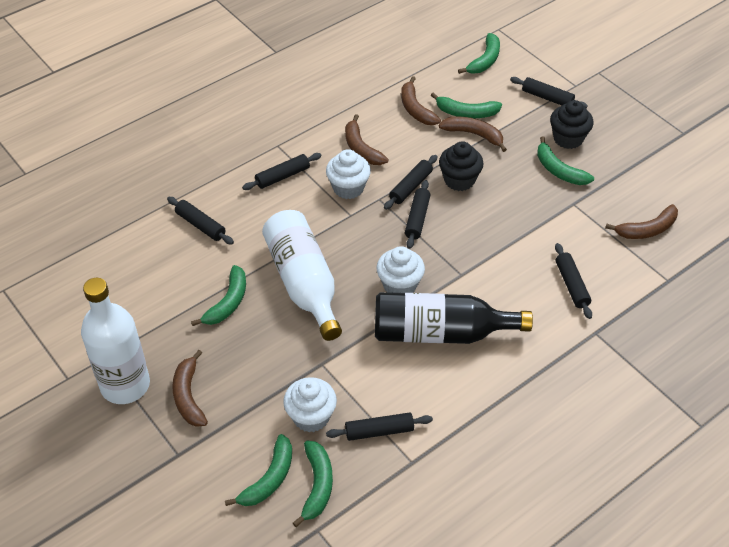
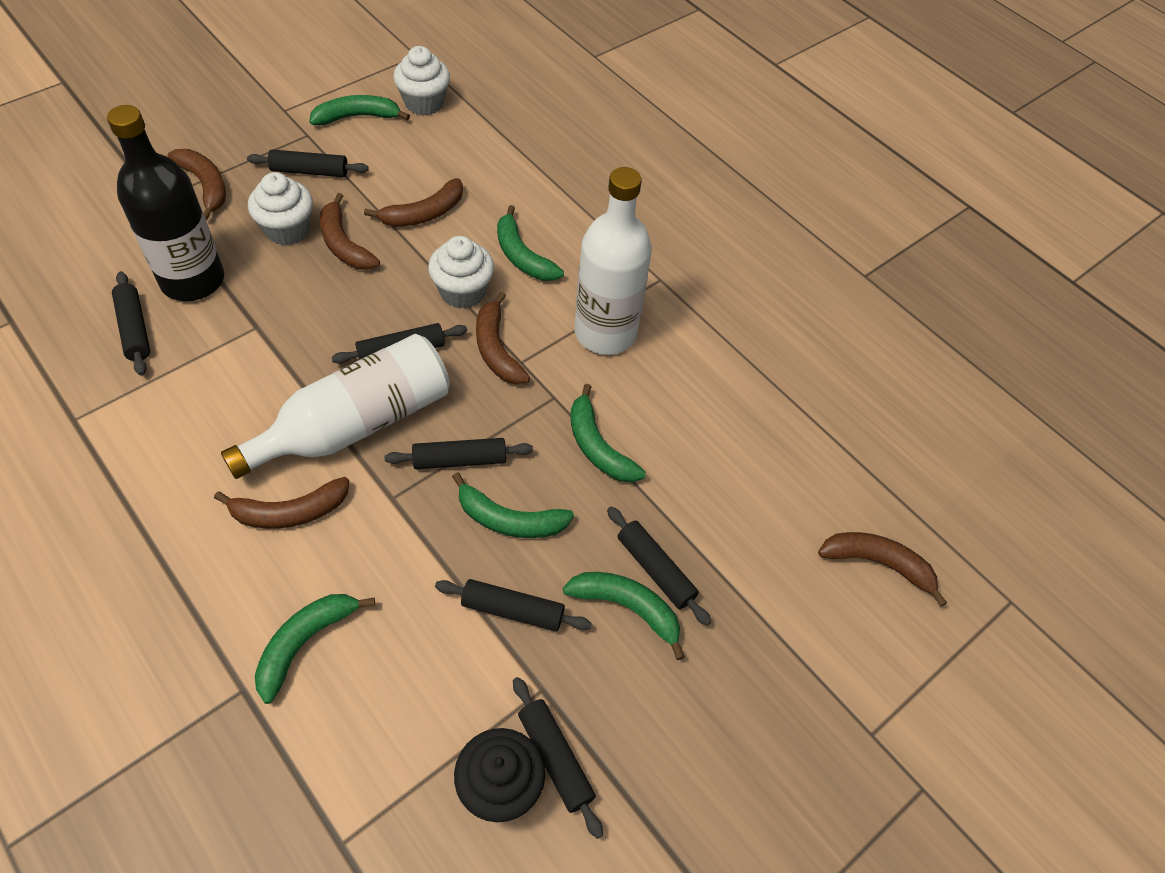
black cupcake: [439,141,484,191] [550,100,593,149] = 2 -> [454,728,545,822] = 1
brown banana: [172,350,208,427] [345,114,389,165] [401,76,441,125] [439,117,507,152] [605,204,678,239] = 5 -> [167,149,226,221] [214,477,349,529] [320,193,380,270] [364,178,463,227] [476,292,530,384] [818,532,947,607] = 6

